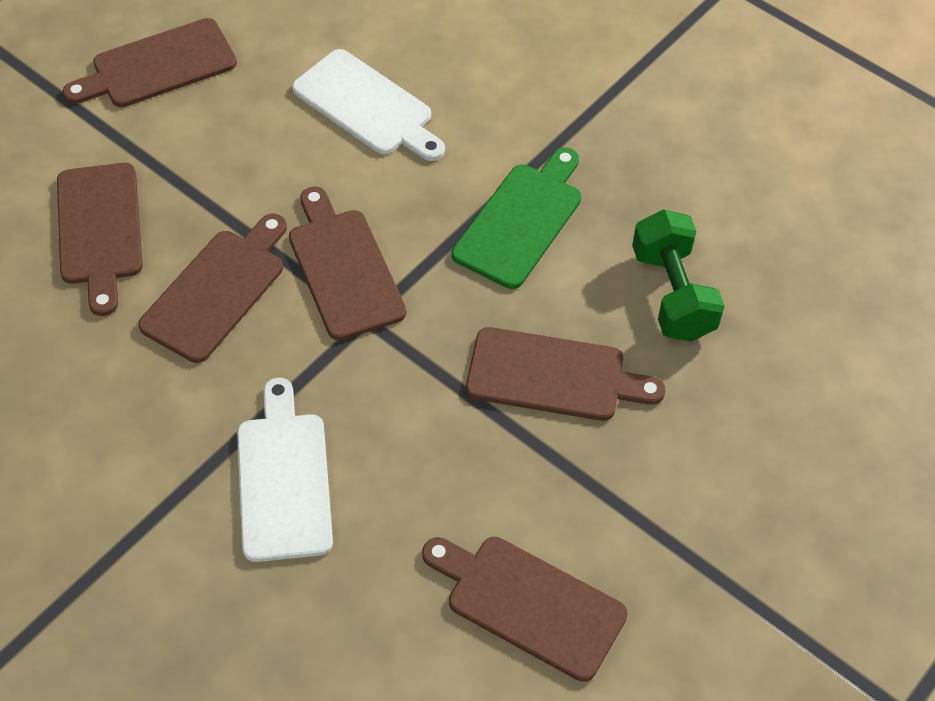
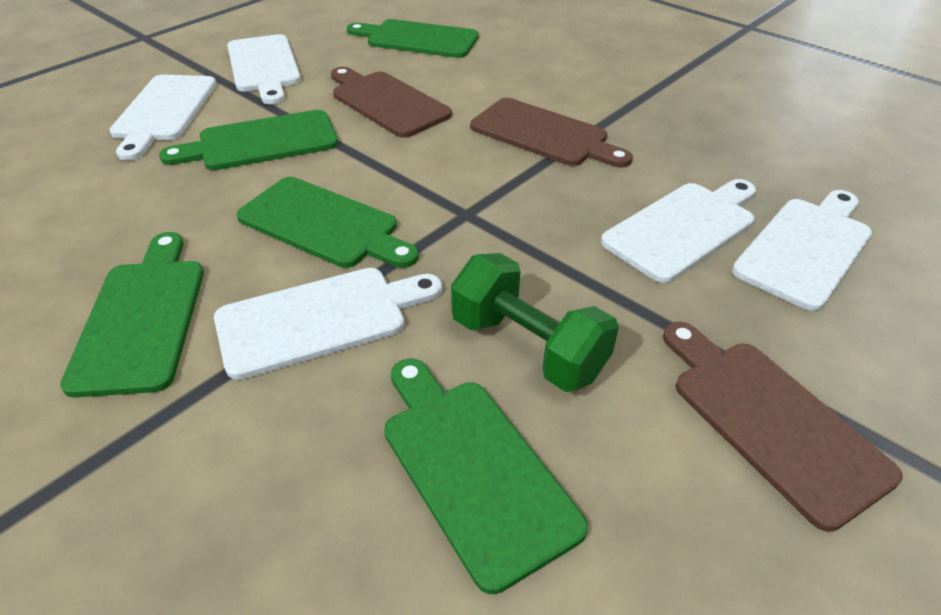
brown cutting board: [57,163,143,316] [63,18,237,107] [138,214,287,363] [289,186,406,340] [422,537,628,682] [466,327,666,421] = 6 -> [331,67,452,138] [470,98,633,167] [663,322,902,532] = 3
green cutting board: [452,147,582,289] = 1 -> [60,232,204,398] [159,110,338,170] [237,177,419,268] [347,19,479,58] [384,358,588,594] = 5
white cutting board: [237,378,333,562] [292,49,445,161] = 2 -> [109,75,217,161] [214,268,442,380] [227,34,301,105] [601,179,756,283] [732,190,872,311] = 5

